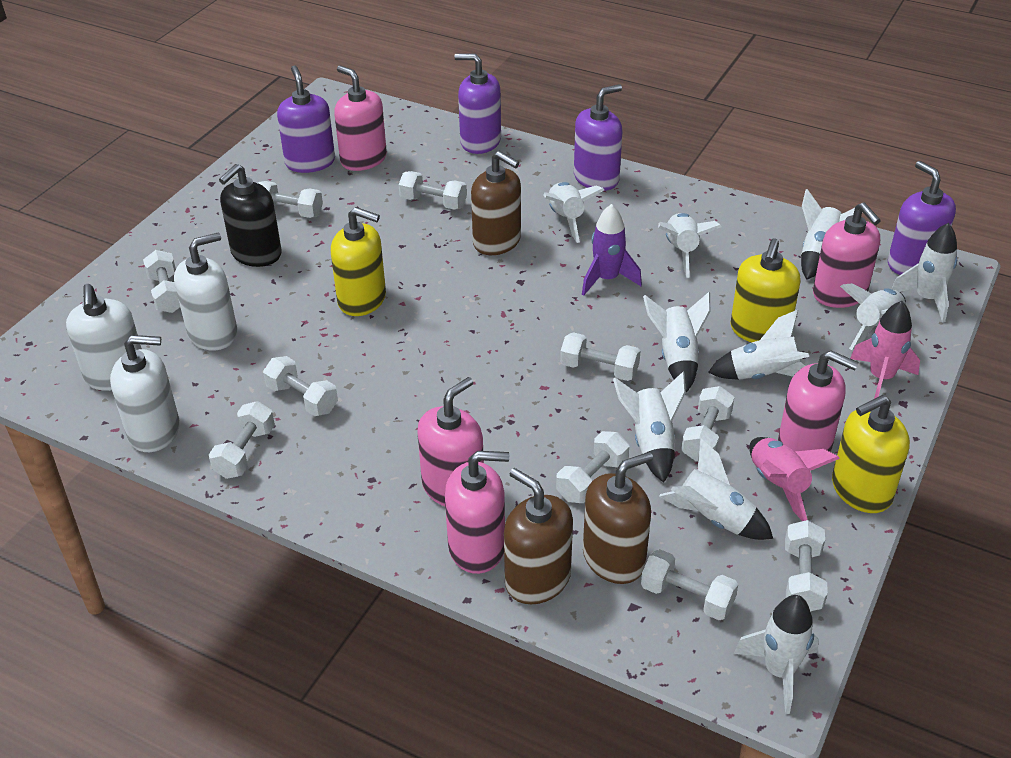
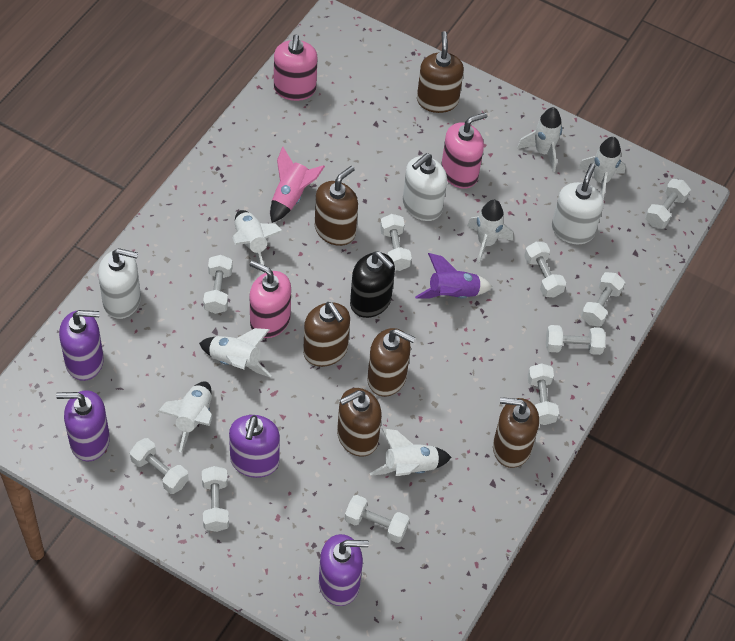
brown soap dispenser: [471,151,521,255] [504,468,573,604] [583,452,653,584] = 3 -> [303,302,350,367] [315,166,358,246] [337,388,382,457] [367,328,415,397] [417,31,464,113] [493,397,539,468] = 6
pink rocket: [749,437,840,521] [850,301,920,399] = 2 -> [270,146,325,223] = 1
pink soap dispenser: [334,65,387,171] [417,377,484,506] [445,451,509,574] [778,351,859,452] [813,202,881,308] = 5 -> [250,261,291,338] [274,34,318,101] [441,112,488,189] = 3
white rocket: [544,182,604,243] [613,372,686,483] [643,292,710,393] [658,213,722,278] [659,438,773,540] [708,310,809,380] [734,595,819,714] [801,189,855,280] [840,283,906,350] [892,223,957,322] = 10 -> [158,381,213,452] [199,328,272,378] [232,210,283,265] [370,428,452,476] [467,200,513,264] [517,107,562,172] [578,137,626,197] = 7
yellow soap dispenser: [331,207,386,316] [730,238,800,342] [832,395,910,513] = 3 -> none = 0

